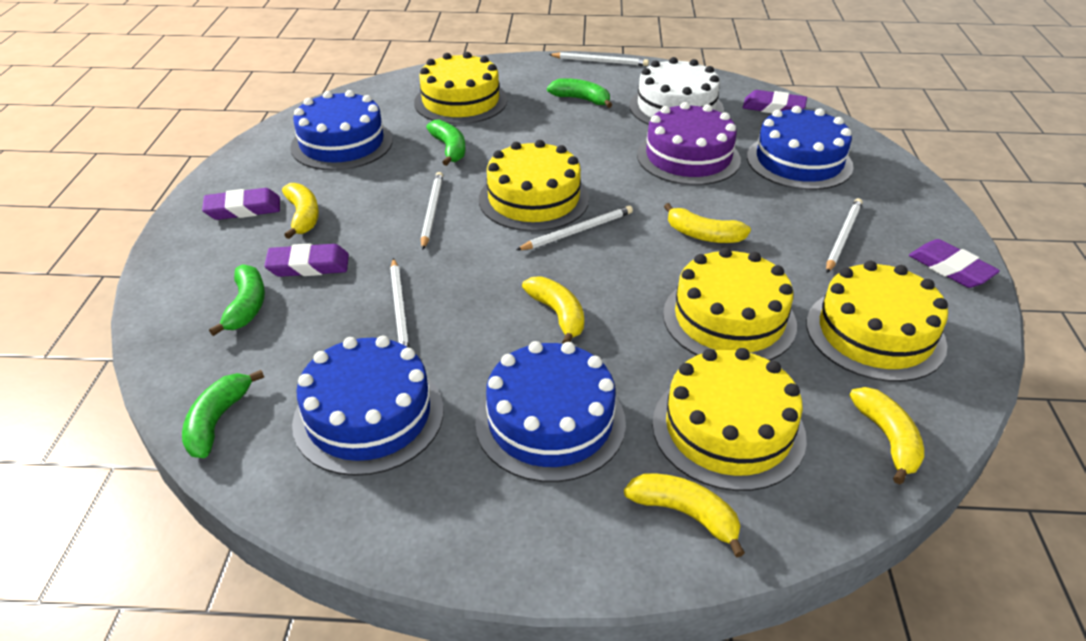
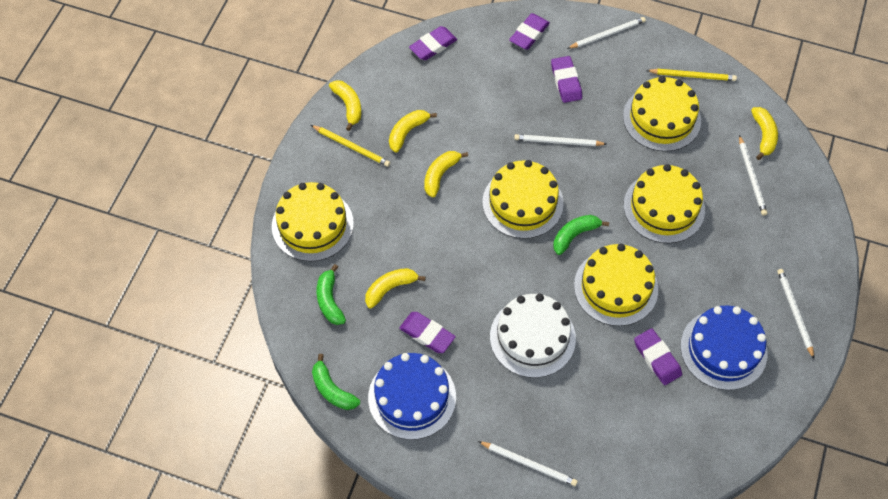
blue cake: [290,90,393,170] [292,336,443,476] [475,341,626,482] [747,106,853,190] = 4 -> [368,353,456,440] [680,306,768,390] = 2
green banana: [182,370,264,458] [209,264,265,336] [426,120,465,166] [547,78,612,108] = 4 -> [312,354,360,410] [317,264,346,325] [553,215,609,255] = 3
purple cake: [637,102,741,185] = 1 -> none = 0
purple eraser: [202,188,280,220] [264,243,349,277] [743,90,807,113] [909,239,1000,288] = 4 -> [399,312,456,353] [409,26,457,60] [509,13,550,50] [551,56,582,103] [634,328,682,385] = 5
yellow pencil: none = 0 -> [311,125,390,167] [646,69,737,81] = 2

